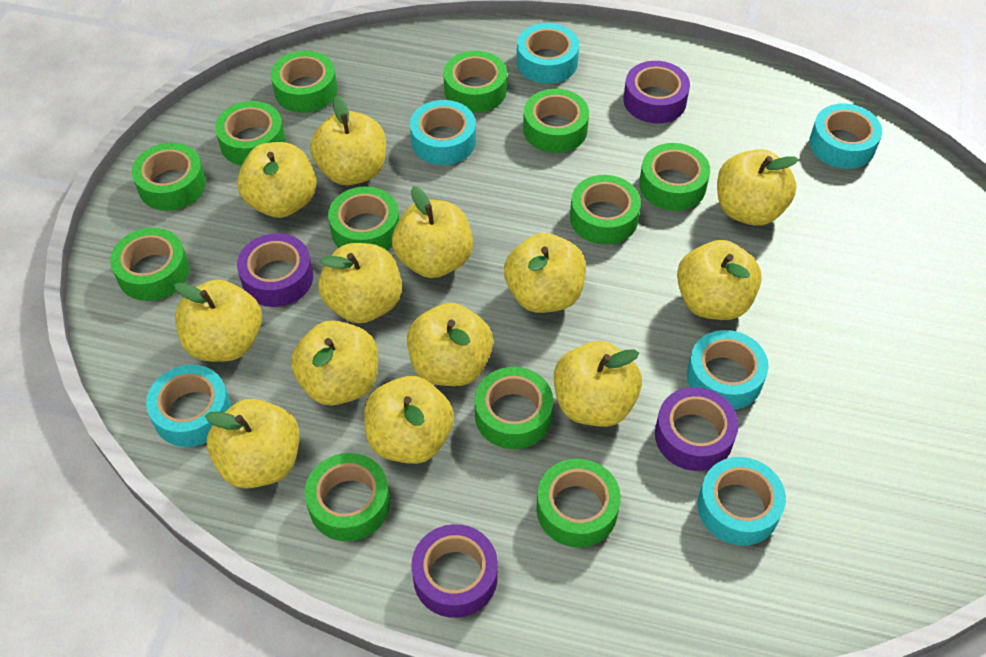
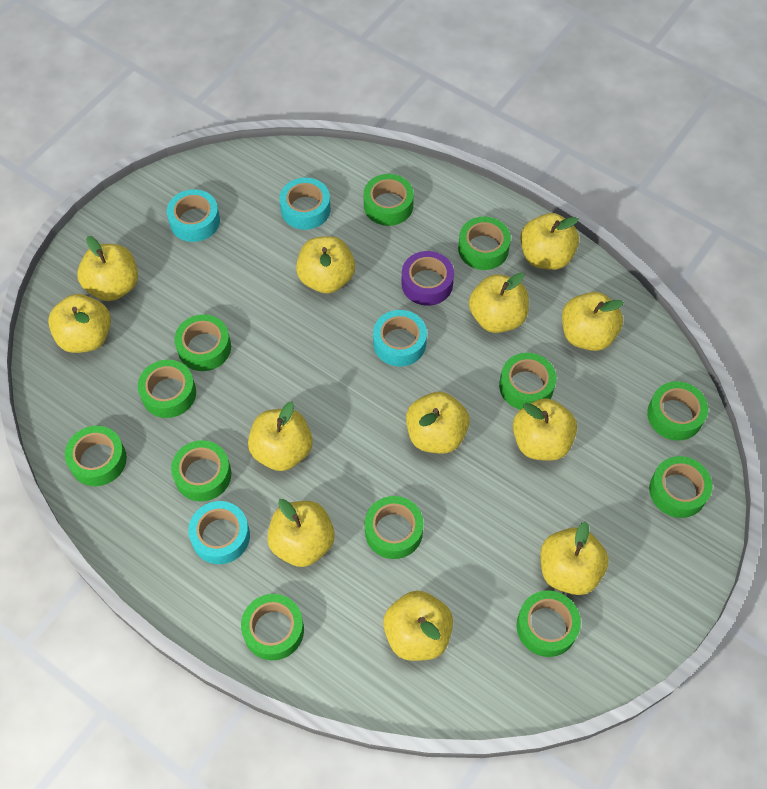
purple tape: [237,233,313,307] [411,524,498,618] [623,61,690,123] [655,387,739,471] = 4 -> [402,251,454,306] = 1
turquoise tape: [146,365,231,447] [410,100,476,165] [517,23,579,84] [687,330,768,410] [697,457,786,546] [809,104,882,169] = 6 -> [167,189,220,242] [188,501,250,564] [279,177,331,230] [373,310,427,366] = 4
yellow apple: [174,280,262,362] [205,399,299,489] [237,142,317,218] [291,320,378,405] [310,95,386,185] [318,243,402,323] [364,376,454,464] [392,186,473,278] [407,303,493,386] [504,233,586,313] [554,341,642,427] [677,240,762,320] [717,149,799,226] = 13 -> [48,294,111,353] [77,236,138,301] [248,402,313,471] [267,499,335,567] [296,236,355,294] [383,590,453,661] [406,392,470,454] [469,272,529,333] [513,398,577,461] [520,213,579,270] [540,521,609,595] [562,292,624,351] = 12

